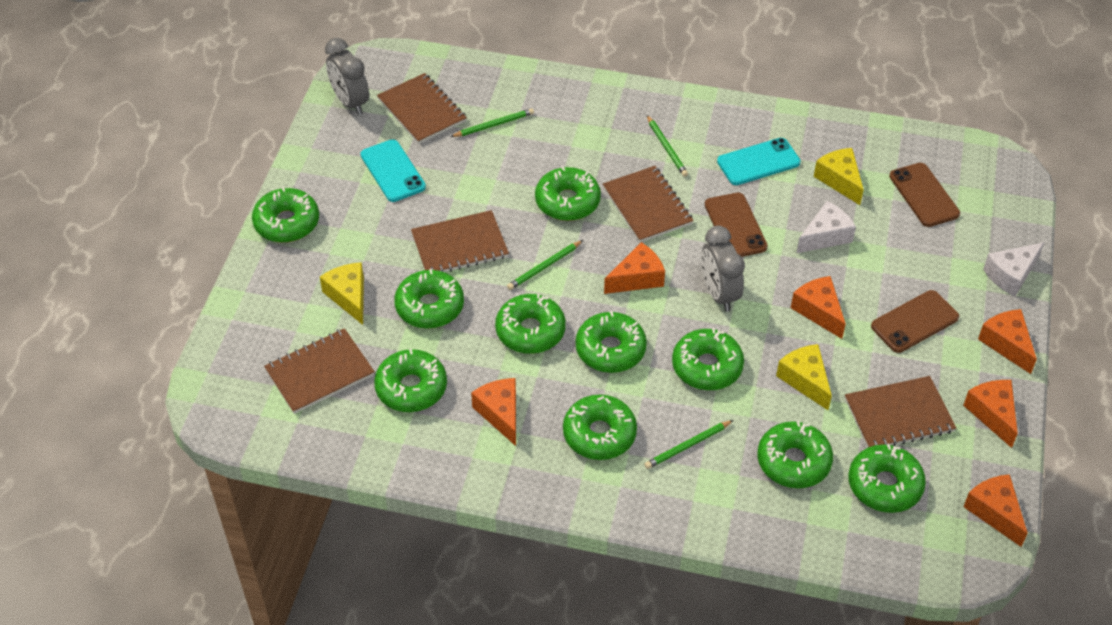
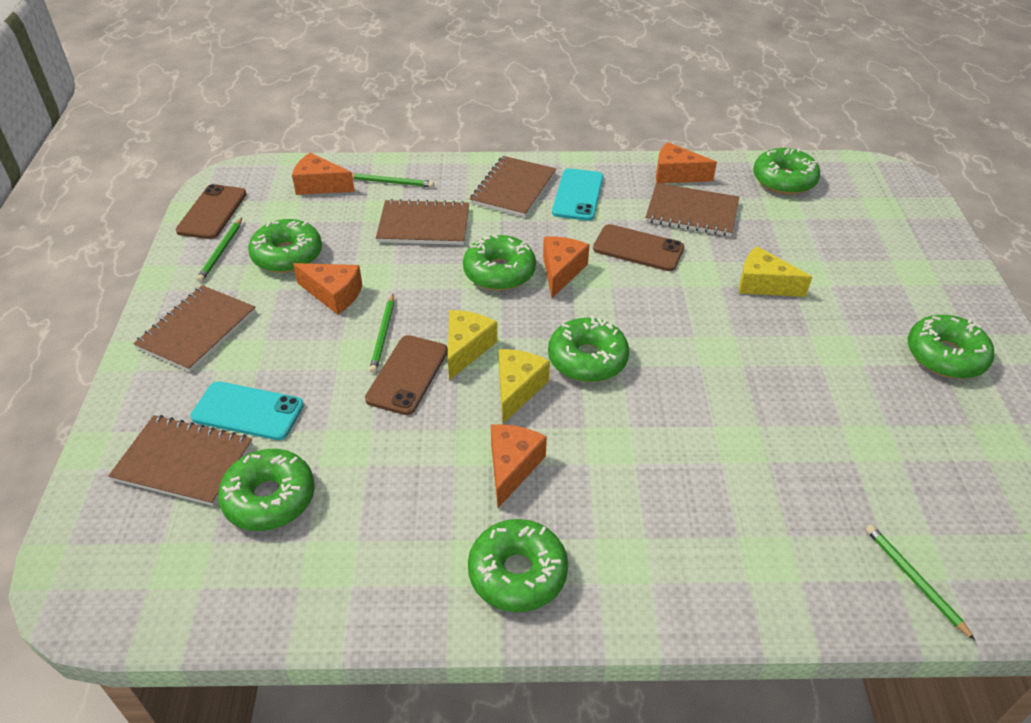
green donut: [252,187,319,243] [374,349,447,412] [394,269,464,329] [495,293,566,354] [535,166,601,221] [563,395,637,460] [575,311,647,373] [672,328,744,390] [757,421,833,488] [848,444,926,513] = 10 -> [218,449,315,531] [248,219,322,273] [463,234,536,291] [468,519,568,612] [548,316,629,382] [753,148,820,195] [908,315,994,379] = 7
grey clock: [325,38,369,115] [701,226,745,312] = 2 -> none = 0
orange cheese: [471,378,516,446] [604,242,665,294] [791,276,846,339] [963,380,1018,448] [963,474,1028,547] [978,309,1037,374] = 6 -> [292,153,355,195] [293,263,362,315] [491,424,547,508] [543,237,589,298] [656,142,717,183] = 5
white cheese: [797,201,856,253] [983,242,1044,296] = 2 -> none = 0

